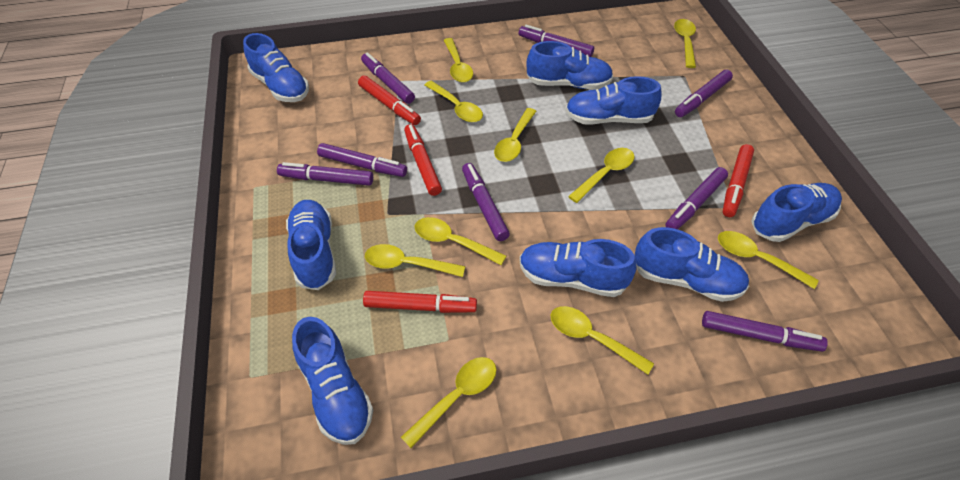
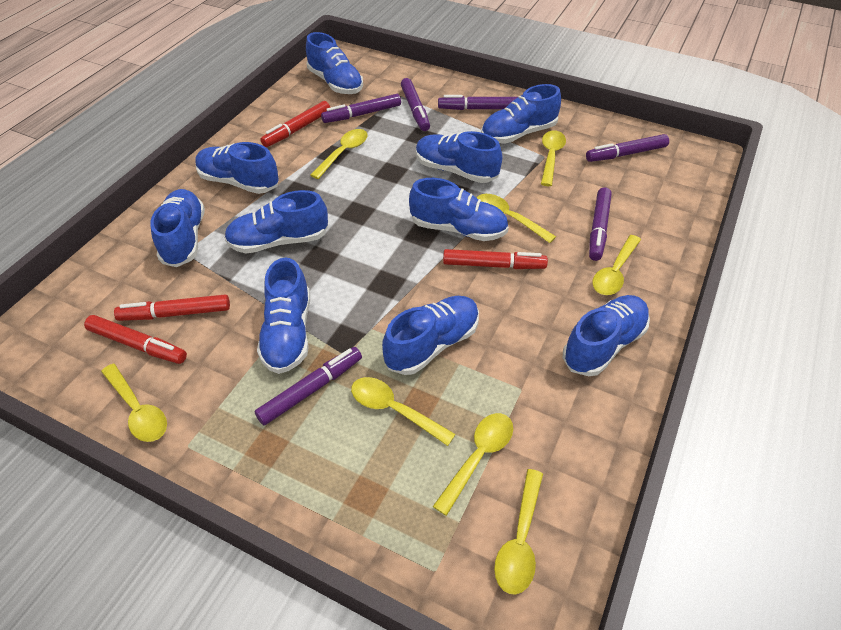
blue shoe: [243,33,309,102] [286,200,336,290] [292,317,373,445] [519,239,636,297] [527,41,613,90] [565,76,662,125] [634,227,749,302] [751,183,842,242] = 8 -> [150,189,205,267] [195,142,279,194] [224,190,328,254] [257,258,310,374] [306,32,363,94] [382,296,479,375] [409,178,509,241] [416,131,502,183] [481,84,561,144] [563,295,650,376] = 10
purple marker: [277,162,373,186] [317,143,407,177] [361,53,415,104] [462,163,510,241] [519,25,594,57] [665,167,728,229] [675,70,733,117] [702,311,828,352] = 8 -> [254,347,362,425] [321,94,401,123] [401,78,430,131] [438,95,518,110] [586,134,669,162] [589,187,612,261] = 6
yellow spoon: [365,244,465,277] [401,357,496,448] [415,217,506,265] [424,81,483,122] [443,38,473,82] [494,108,536,162] [550,306,654,375] [568,148,634,203] [674,19,696,68] [718,231,819,289] = 10 -> [101,364,167,442] [310,129,368,179] [351,377,456,446] [433,413,513,516] [477,194,556,243] [494,469,543,595] [541,130,566,186] [592,235,641,295] = 8

